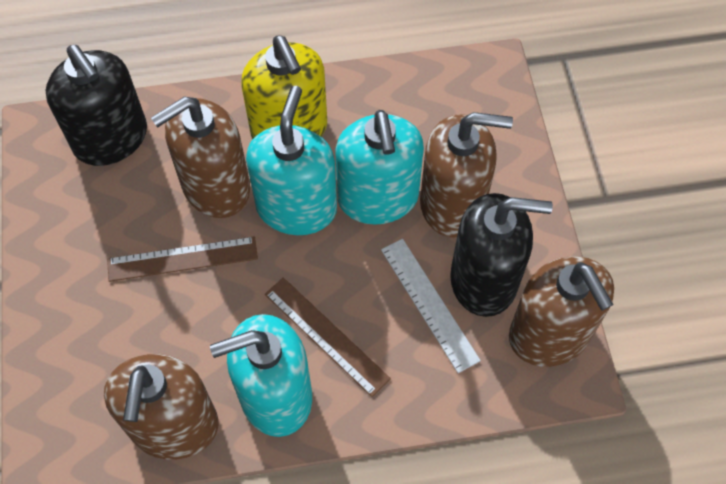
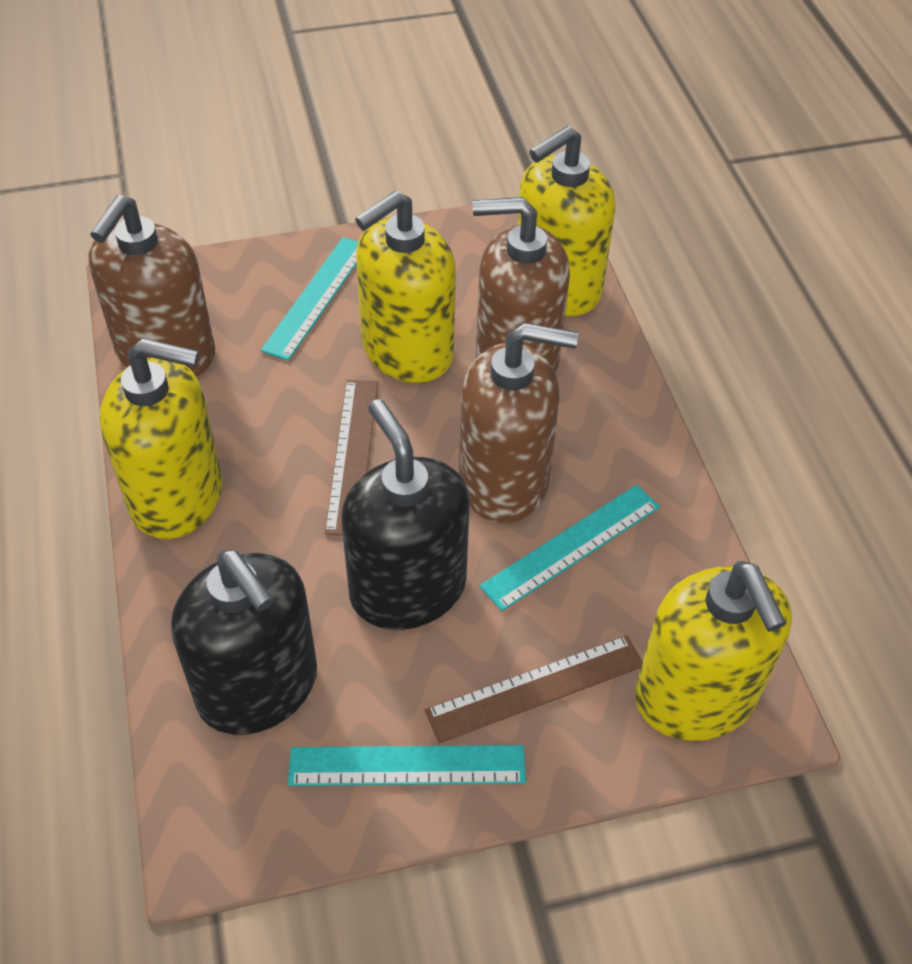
brown soap dispenser: [104,354,218,459] [151,96,250,218] [420,112,513,238] [509,256,614,367] = 4 -> [88,195,215,376] [459,323,579,523] [473,197,570,373] = 3
turquoise ruler: none = 0 -> [261,237,358,360] [288,745,526,786] [480,485,660,611] = 3
turquoise soap dispenser: [210,314,312,437] [246,86,337,235] [335,110,424,225] = 3 -> none = 0
white ruler: [381,239,481,373] = 1 -> none = 0
yellow soap dispenser: [241,35,327,140] = 1 -> [100,338,222,539] [355,190,456,383] [517,126,616,316] [635,561,792,741] = 4

